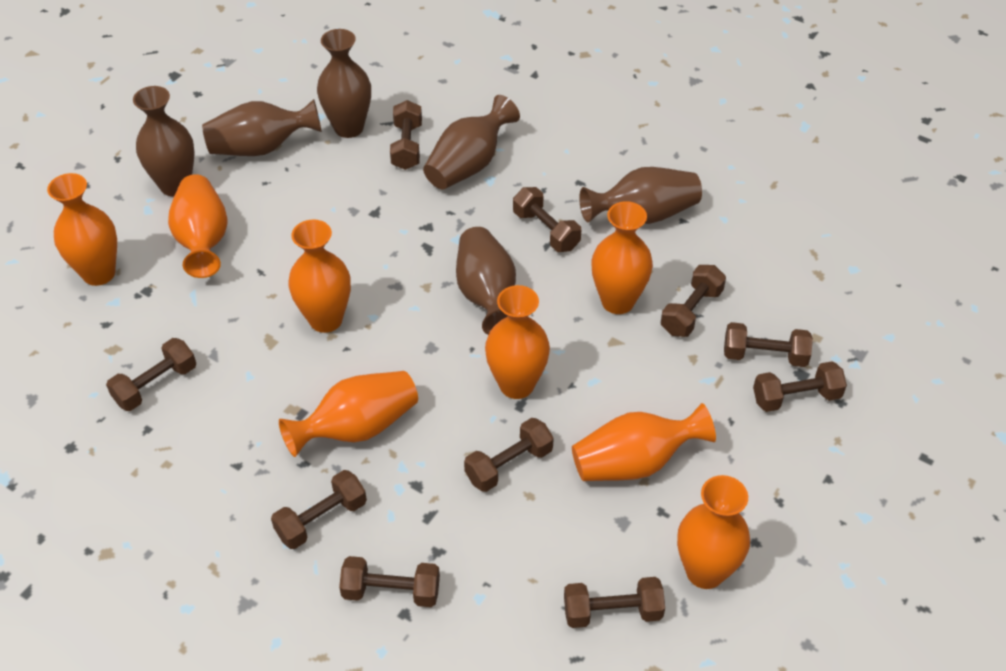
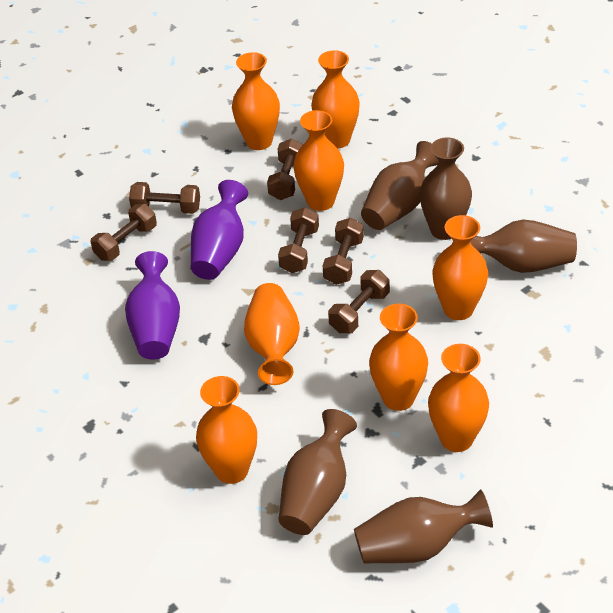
brown dumbbell: [106,338,196,411] [271,470,367,549] [339,556,440,607] [390,100,422,170] [464,418,554,492] [513,187,581,252] [564,577,665,628] [661,265,726,337] [724,322,813,367] [753,361,847,412] = 10 -> [90,204,157,261] [129,182,200,214] [267,139,303,200] [278,207,319,273] [323,218,364,285] [328,270,390,333] = 6
brown vase: [133,86,195,196] [202,99,322,156] [317,29,371,138] [423,95,520,190] [456,227,516,335] [579,167,702,224] = 6 -> [278,409,357,535] [354,489,493,563] [361,141,439,230] [420,137,472,240] [470,219,577,273] = 5
purple vase: none = 0 -> [125,251,180,360] [191,180,248,280] = 2

